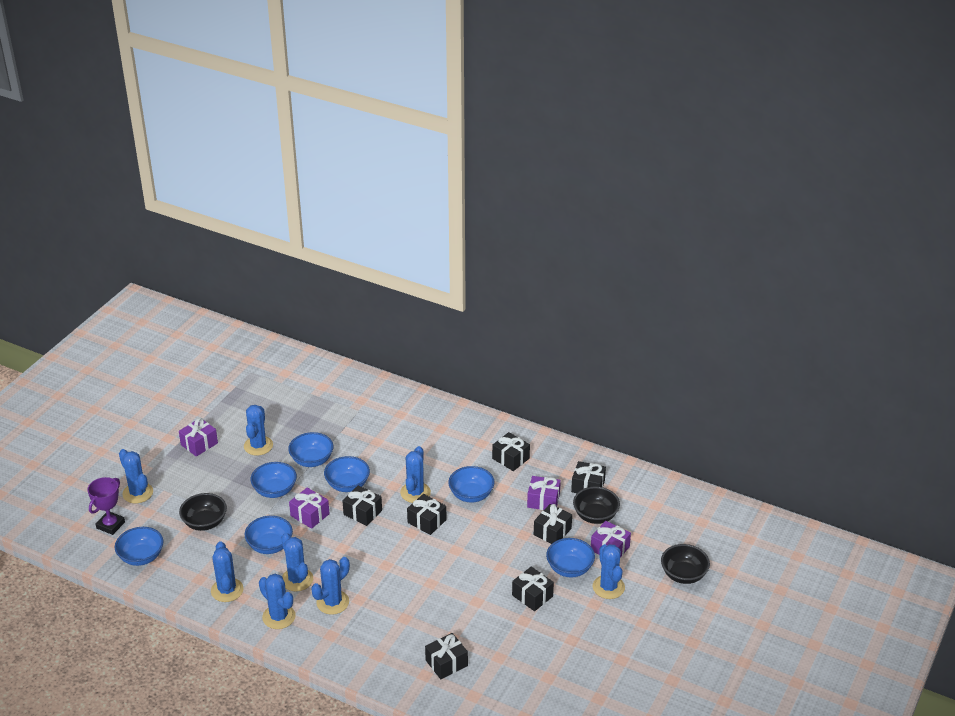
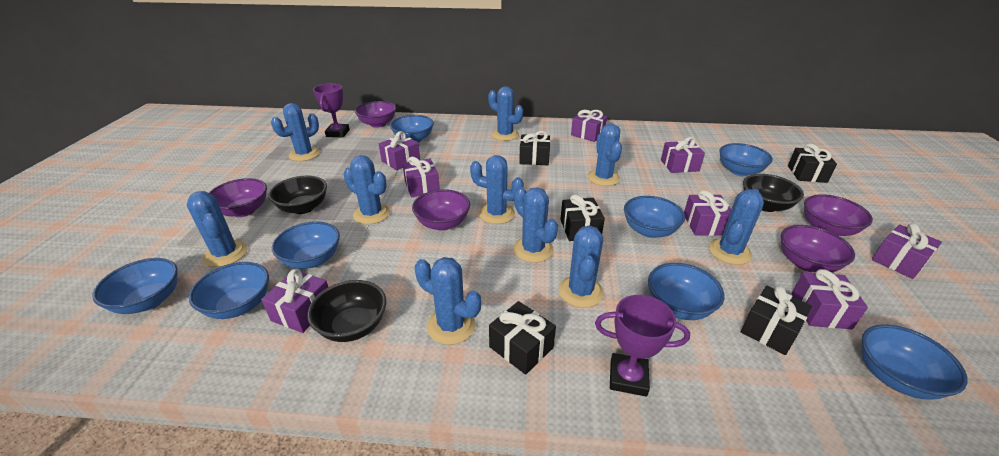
black gift: [343,485,382,526] [407,494,447,535] [425,633,468,679] [492,432,530,471] [512,567,554,611] [534,504,572,544] [571,461,606,493] = 7 -> [489,301,556,375] [519,131,550,165] [560,195,605,241] [741,286,812,355] [788,143,837,183] = 5
blue bowl: [115,527,163,566] [245,516,293,554] [250,462,297,498] [288,432,333,467] [324,456,370,492] [448,466,495,502] [546,538,595,577] = 7 -> [92,258,178,314] [189,262,269,319] [272,221,340,269] [390,115,434,143] [624,196,685,238] [648,263,724,320] [719,143,773,176] [861,324,968,400] = 8
blue cactus: [119,449,153,503] [211,541,243,602] [244,405,273,456] [259,574,296,629] [281,533,313,592] [311,557,350,615] [400,446,431,503] [593,544,625,599] = 8 -> [187,191,248,267] [271,103,320,161] [343,155,390,224] [415,257,481,345] [470,155,524,224] [488,86,523,141] [513,187,558,263] [558,226,604,308] [587,124,622,186] [708,189,764,265] = 10
purple bowl: none = 0 -> [209,178,267,217] [355,101,396,128] [412,189,470,230] [781,225,855,273] [804,194,873,236] = 5
purple gift: [179,418,218,457] [289,488,330,529] [527,476,561,510] [591,521,631,558] = 4 -> [261,269,328,333] [379,131,420,170] [402,157,440,197] [571,110,607,142] [661,137,705,173] [684,190,731,236] [791,269,868,329] [872,223,942,279] = 8
purple trophy: [87,477,125,535] = 1 -> [313,83,350,138] [595,295,690,397] = 2

